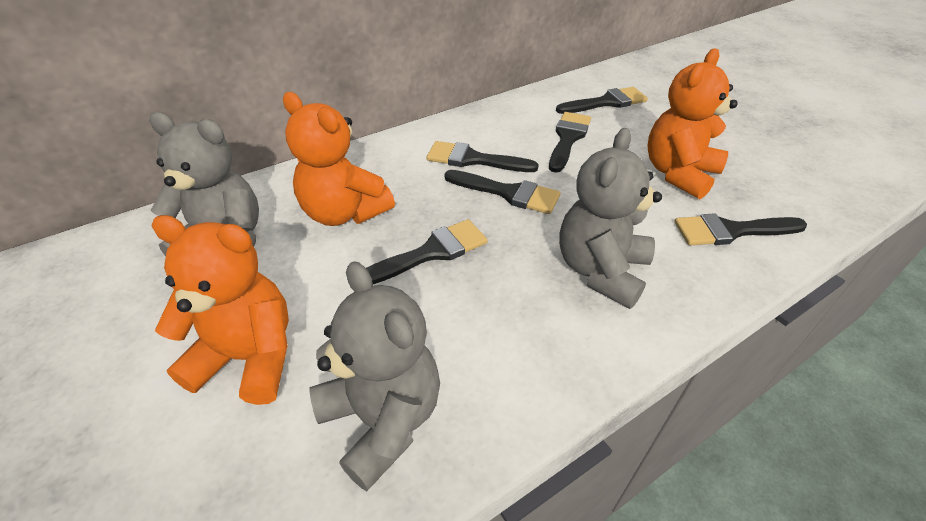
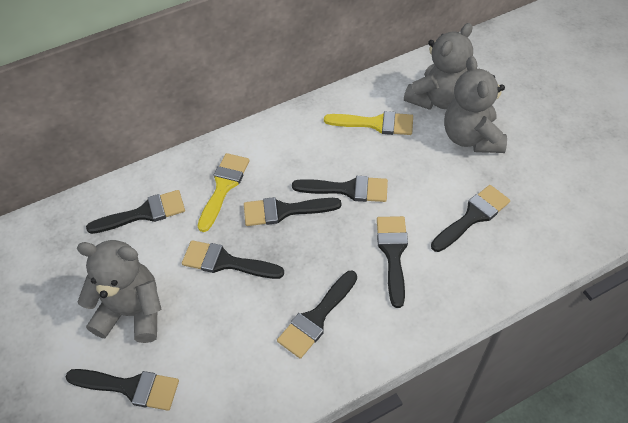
black brush: [366,219,488,284] [427,141,539,172] [445,170,561,214] [549,112,591,173] [556,87,648,114] [675,213,807,245] = 6 -> [65,369,179,411] [86,190,185,234] [182,240,284,279] [244,197,341,226] [277,271,357,359] [292,176,388,202] [377,216,408,308] [431,185,510,252] = 8
orange teddy bear: [151,215,289,405] [283,92,395,226] [647,49,738,199] = 3 -> none = 0
yellow brush: none = 0 -> [198,153,250,232] [324,111,413,135] = 2

